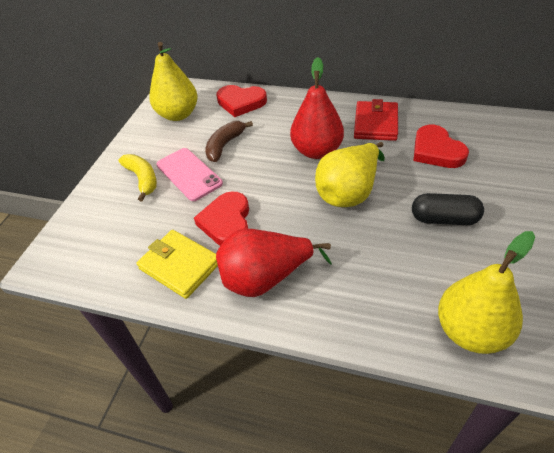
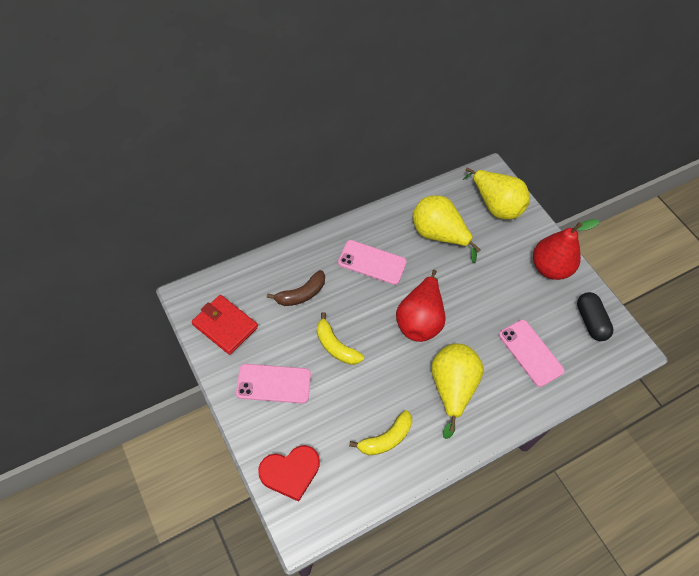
pink phone: [156,148,223,201] = 1 -> [236,364,311,404] [338,240,407,285] [499,320,564,387] = 3
red heart: [194,191,249,246] [216,85,267,117] [413,125,469,168] = 3 -> [258,445,320,502] = 1
yellow banana: [118,154,157,202] = 1 -> [317,312,364,365] [349,410,412,455] = 2
yellow wallet: [137,230,218,299] = 1 -> none = 0

